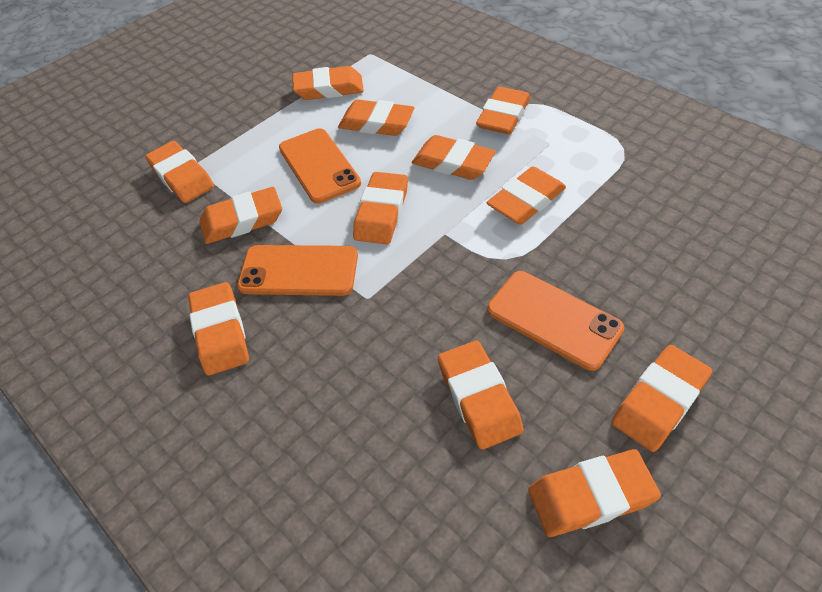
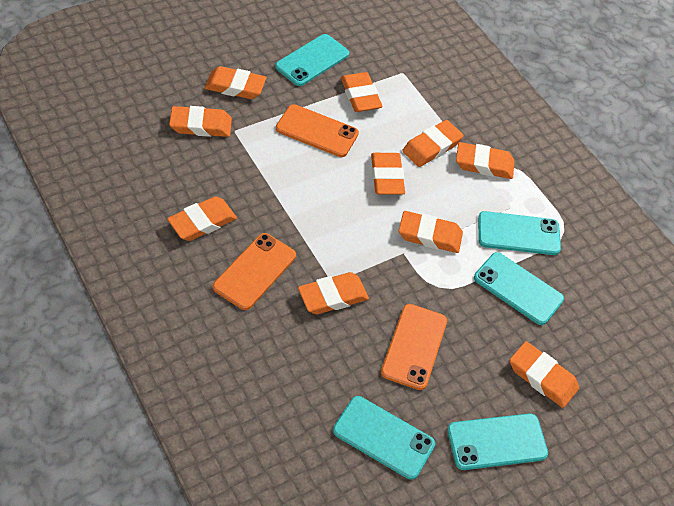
orange eraser: [145,141,214,203] [188,282,249,376] [199,187,282,244] [292,66,364,100] [338,99,414,136] [353,172,408,245] [412,135,496,180] [438,341,523,450] [476,87,530,134] [487,166,566,225] [528,449,661,537] [612,345,712,452] = 12 -> [167,196,237,241] [169,106,232,137] [205,66,266,99] [298,272,369,314] [341,72,383,112] [371,153,405,195] [399,211,463,253] [402,120,464,167] [456,142,514,179] [510,341,579,408] = 10
turquoise phone: none = 0 -> [275,34,349,86] [333,396,435,480] [447,413,548,470] [474,252,564,325] [478,211,561,255] = 5

